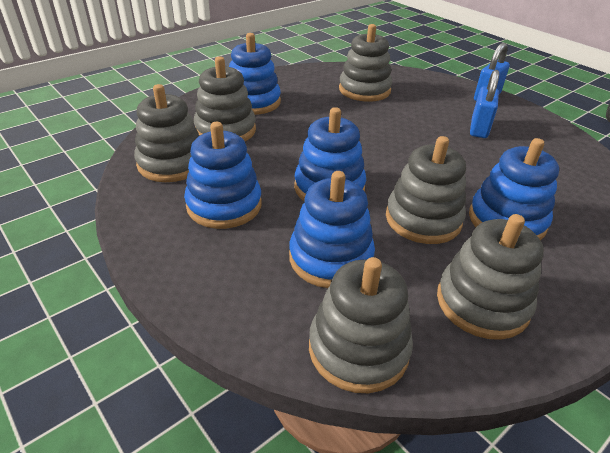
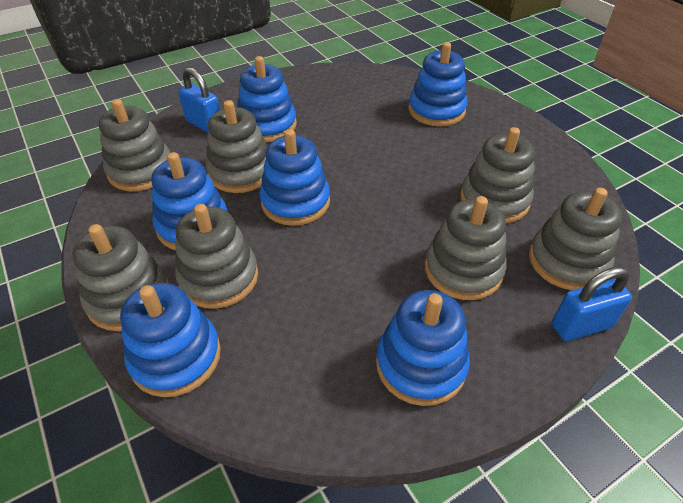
blue stacking toy: [184,122,262,229] [229,33,281,115] [289,171,375,288] [294,107,366,202] [469,138,559,240] = 5 -> [120,283,221,397] [151,152,227,250] [237,56,297,142] [260,129,330,226] [376,290,470,406] [408,42,467,127] = 6
grey stacking toy: [134,84,199,182] [194,56,256,141] [309,257,413,393] [339,24,392,102] [386,136,466,244] [437,214,544,340] = 6 -> [72,224,169,331] [99,99,171,191] [175,204,258,309] [206,100,267,193] [425,196,507,300] [460,127,535,223] [529,188,622,290] = 7

